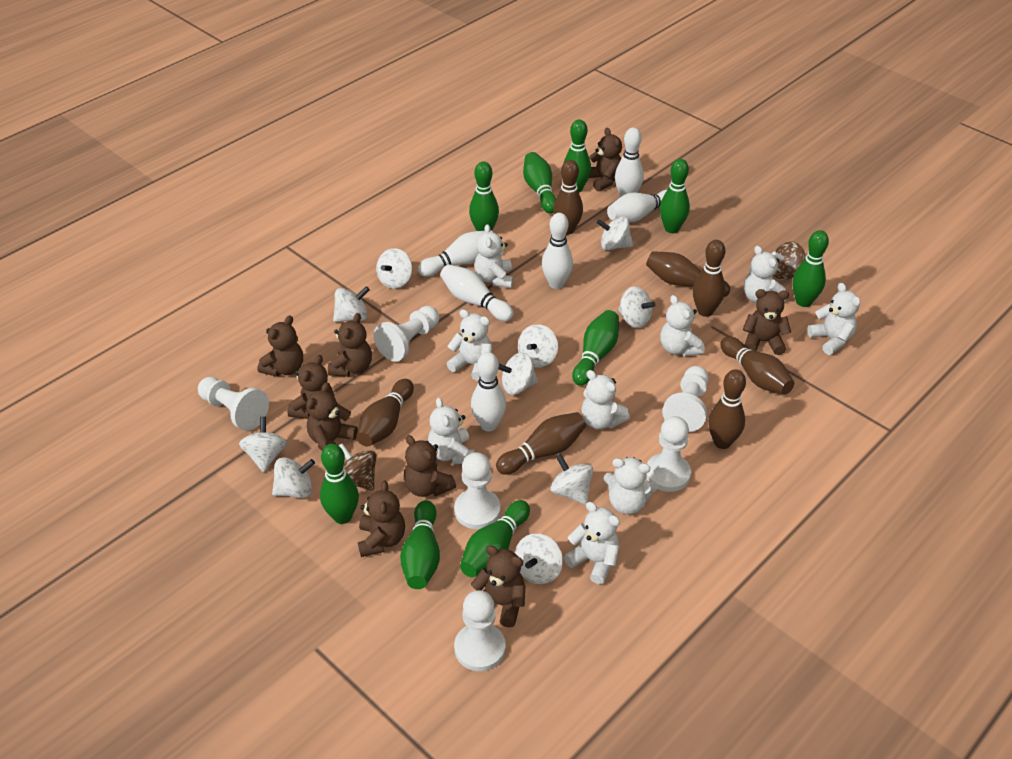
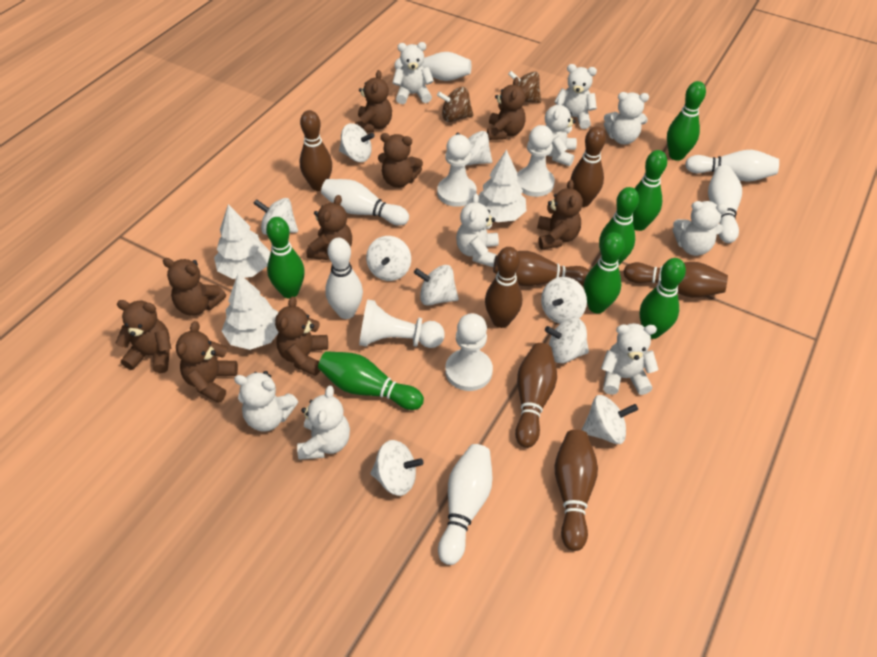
green bowling pin: [320,444,359,524] [400,500,440,589] [460,500,530,578] [469,161,499,231] [523,152,556,214] [563,119,591,192] [572,310,619,386] [660,159,690,233] [793,230,829,307] = 9 -> [266,217,305,299] [318,351,424,410] [584,232,625,313] [599,187,639,265] [633,150,667,231] [640,258,686,339] [667,81,706,161] = 7
white pawn: [198,377,269,431] [373,306,439,362] [454,452,501,529] [454,590,506,671] [646,416,691,492] [662,366,709,432] = 6 -> [359,299,445,348] [437,134,477,207] [445,313,493,391] [517,125,555,197] = 4
white spinning top: [239,416,287,472] [272,457,315,498] [333,286,370,322] [376,248,412,289] [498,352,538,395] [515,533,563,584] [518,324,558,368] [551,454,593,505] [597,216,633,250] [618,286,656,328] = 10 -> [253,198,298,235] [339,123,375,162] [366,236,411,281] [371,440,424,496] [414,265,459,306] [455,131,492,166] [541,277,587,324] [545,318,589,363] [582,395,638,444] = 9
white tree: none = 0 -> [214,204,270,279] [222,273,279,350] [478,149,527,222] = 3

